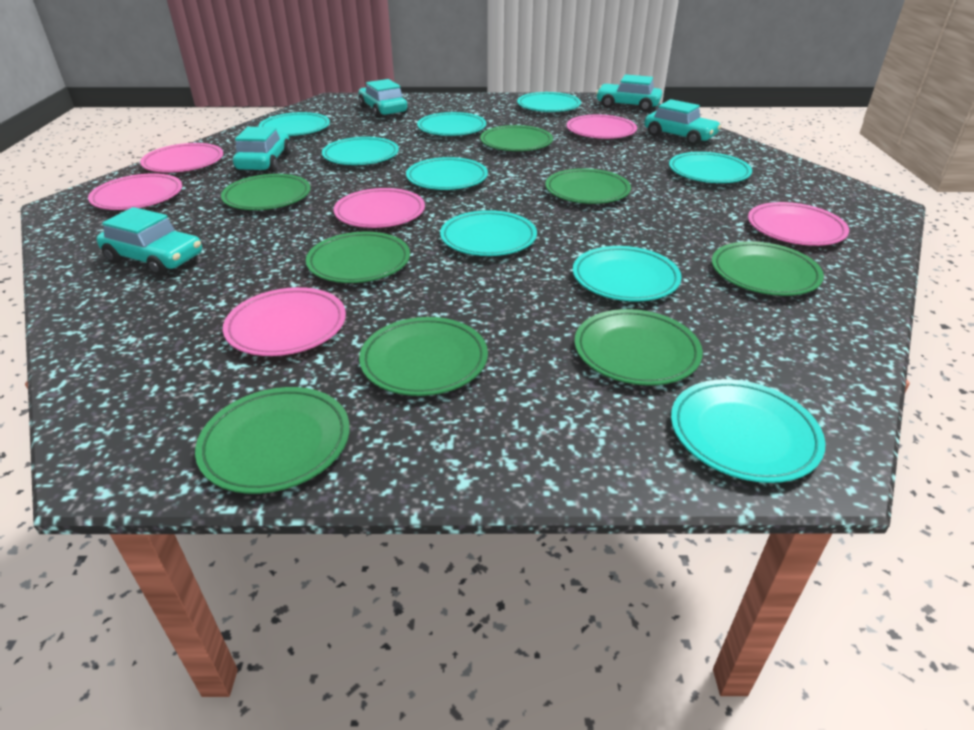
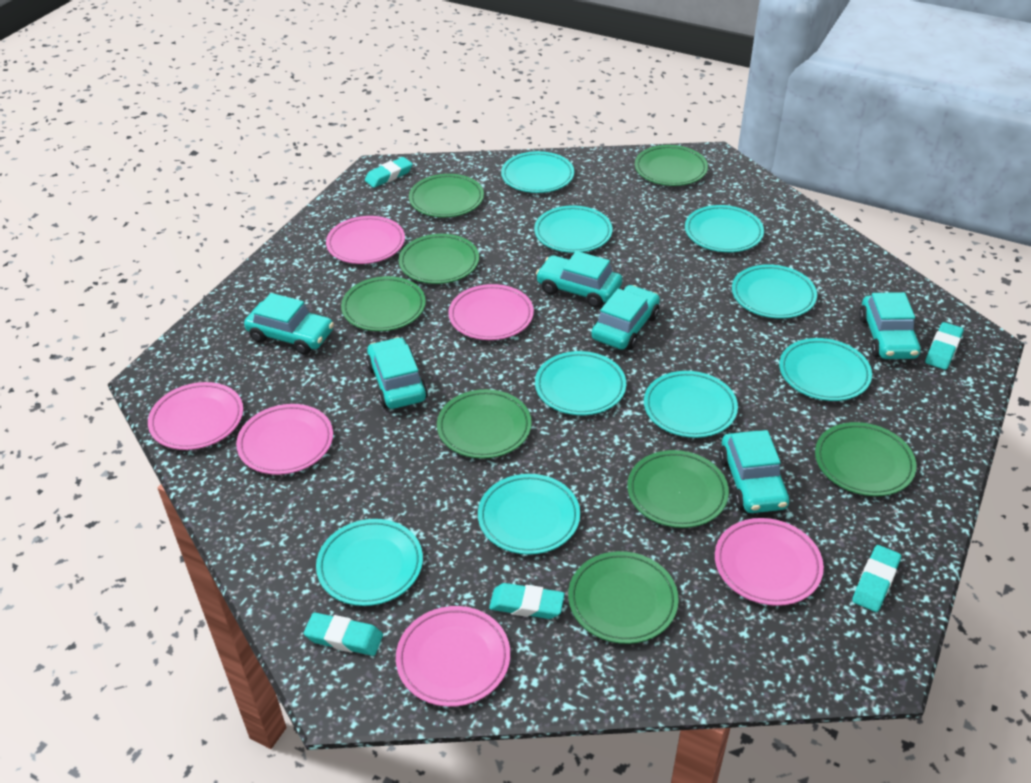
turquoise car: [96,207,202,276] [233,127,291,172] [358,79,408,118] [596,74,662,112] [644,99,721,145] = 5 -> [244,293,334,355] [366,337,428,409] [536,251,622,308] [591,285,660,350] [719,430,790,513] [859,292,921,359] = 6
turquoise eraser: none = 0 -> [304,612,383,656] [365,157,413,188] [489,583,565,619] [852,545,901,612] [925,322,964,370] = 5

